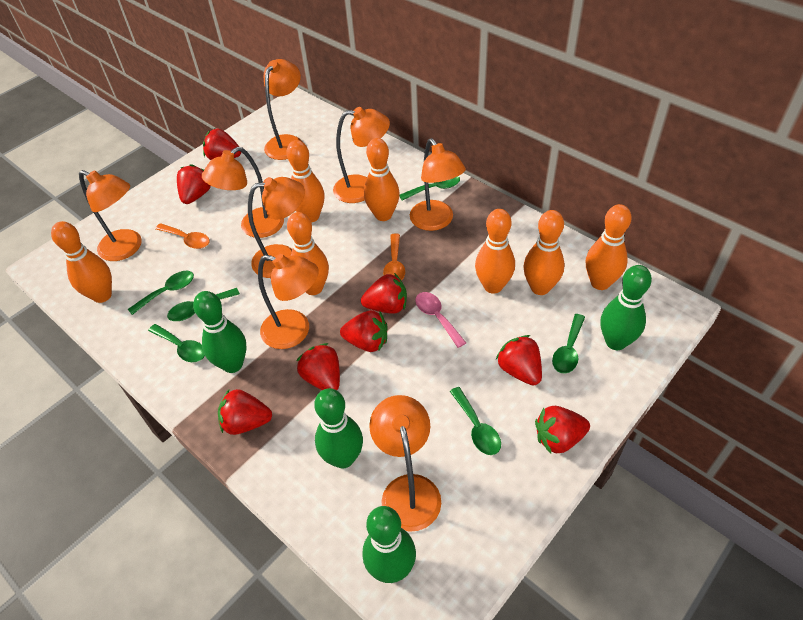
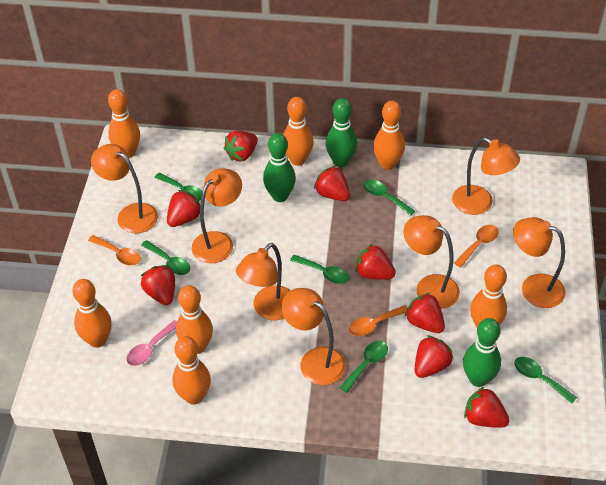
green bowling pin: [193,291,247,373] [314,388,363,468] [362,506,416,583] [600,265,652,350] = 4 -> [263,133,296,202] [326,98,357,167] [463,318,501,387] = 3
orange lamp: [79,170,141,261] [202,147,284,238] [248,177,305,278] [258,254,319,349] [264,59,301,160] [333,107,390,203] [369,395,441,532] [410,138,466,231] = 8 -> [91,144,158,233] [192,168,242,263] [236,243,291,320] [282,288,346,385] [403,215,460,309] [452,137,520,215] [513,217,566,308] = 7
orange spoon: [155,223,210,249] [383,234,405,281] = 2 -> [88,235,141,265] [349,305,408,336] [454,225,499,267] = 3

